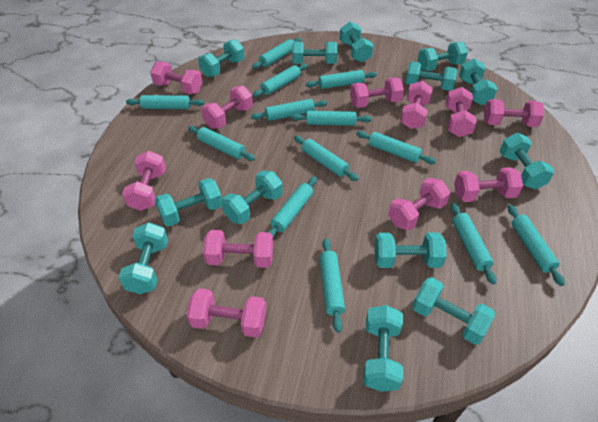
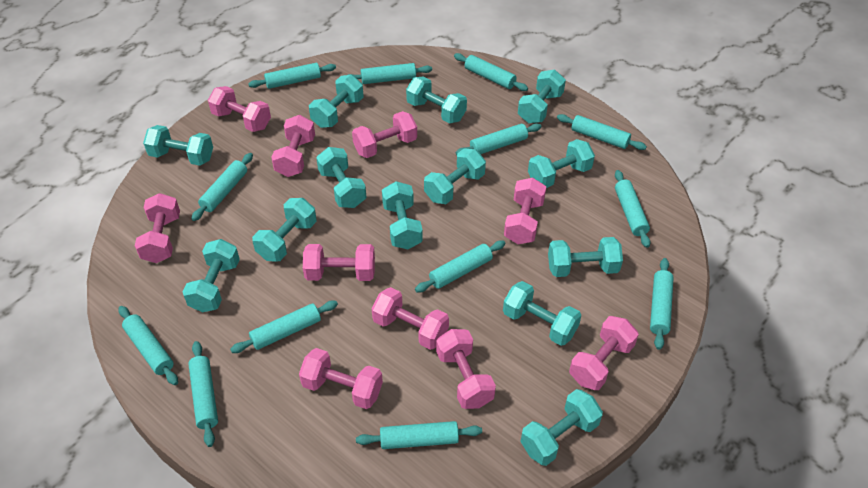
pink dumbbell: [122,151,166,211] [150,62,202,94] [187,288,266,338] [201,86,253,129] [203,230,273,268] [350,77,404,108] [388,178,450,230] [400,81,433,129] [446,87,477,137] [454,167,523,202] [484,99,544,127] = 11 -> [135,193,180,263] [208,86,271,132] [271,115,315,177] [299,348,383,409] [303,244,375,281] [352,111,417,158] [372,287,449,350] [436,329,496,409] [504,177,546,244] [569,316,639,390] = 10

